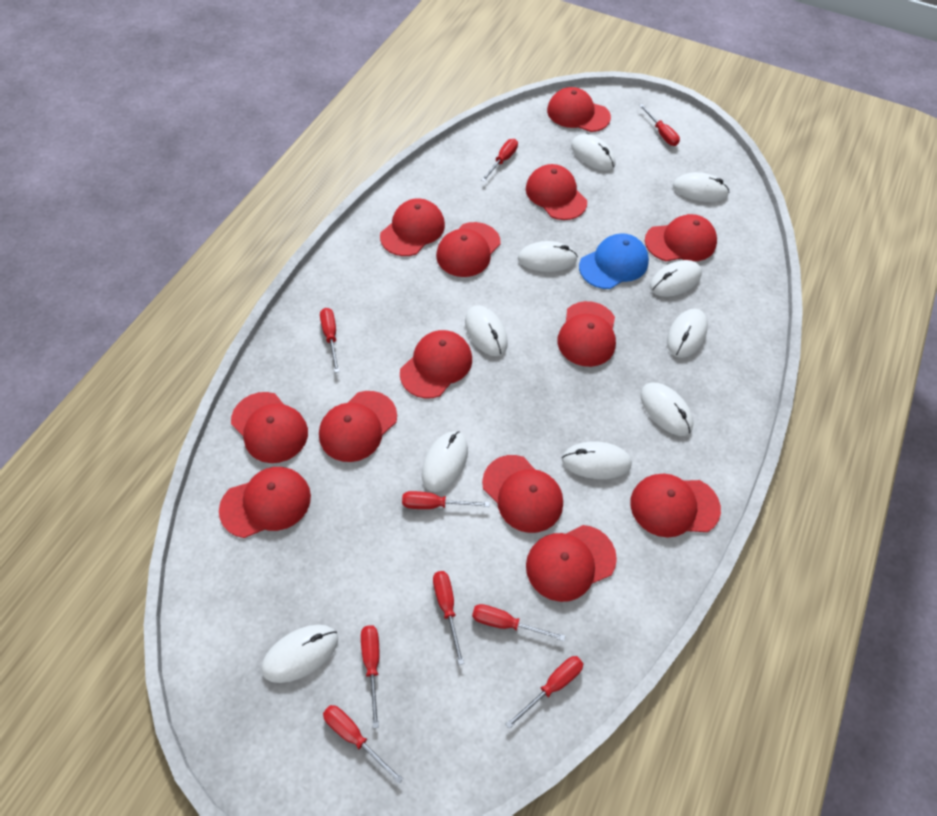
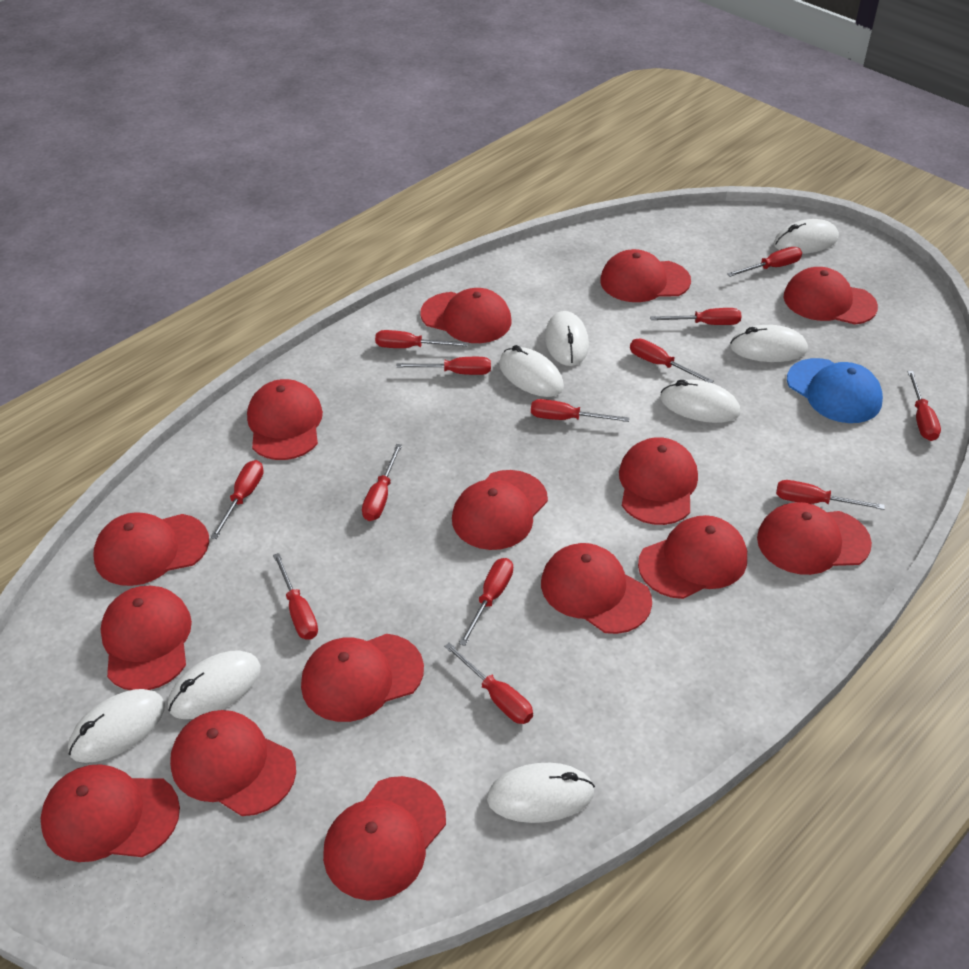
red cap: [219,467,311,538] [231,392,308,463] [319,391,397,462] [380,198,445,256] [400,330,472,398] [436,222,501,277] [482,455,563,533] [526,164,587,220] [526,525,617,602] [547,87,611,132] [557,301,616,367] [630,474,721,538] [645,214,717,261] = 13 -> [41,764,180,862] [93,512,209,586] [100,586,192,690] [170,710,296,816] [247,379,323,460] [301,634,424,722] [323,776,446,901] [420,288,511,343] [452,470,548,550] [541,543,652,634] [600,249,691,302] [619,437,698,525] [638,515,747,599] [757,502,872,575] [783,267,878,325] = 15
red screwdriver: [320,308,339,373] [323,705,403,784] [361,625,380,728] [402,491,490,509] [433,571,464,665] [472,604,565,641] [481,139,518,182] [506,656,583,729] [639,104,680,146] = 9 -> [211,460,264,539] [273,553,318,640] [362,444,402,521] [375,330,468,348] [396,357,491,375] [444,642,533,724] [459,558,513,646] [531,399,629,422] [630,338,714,383] [650,308,742,325] [727,247,802,277] [776,480,885,510] [907,371,941,441] = 13
white mouse: [262,625,338,683] [422,431,468,492] [465,305,508,356] [518,241,578,272] [562,441,632,479] [571,134,616,171] [640,383,694,436] [650,260,702,297] [667,309,708,358] [673,172,730,202] = 10 -> [68,689,165,763] [168,650,261,719] [487,763,595,823] [499,345,564,397] [545,311,589,366] [660,380,740,423] [730,325,808,362] [774,219,839,254] = 8

